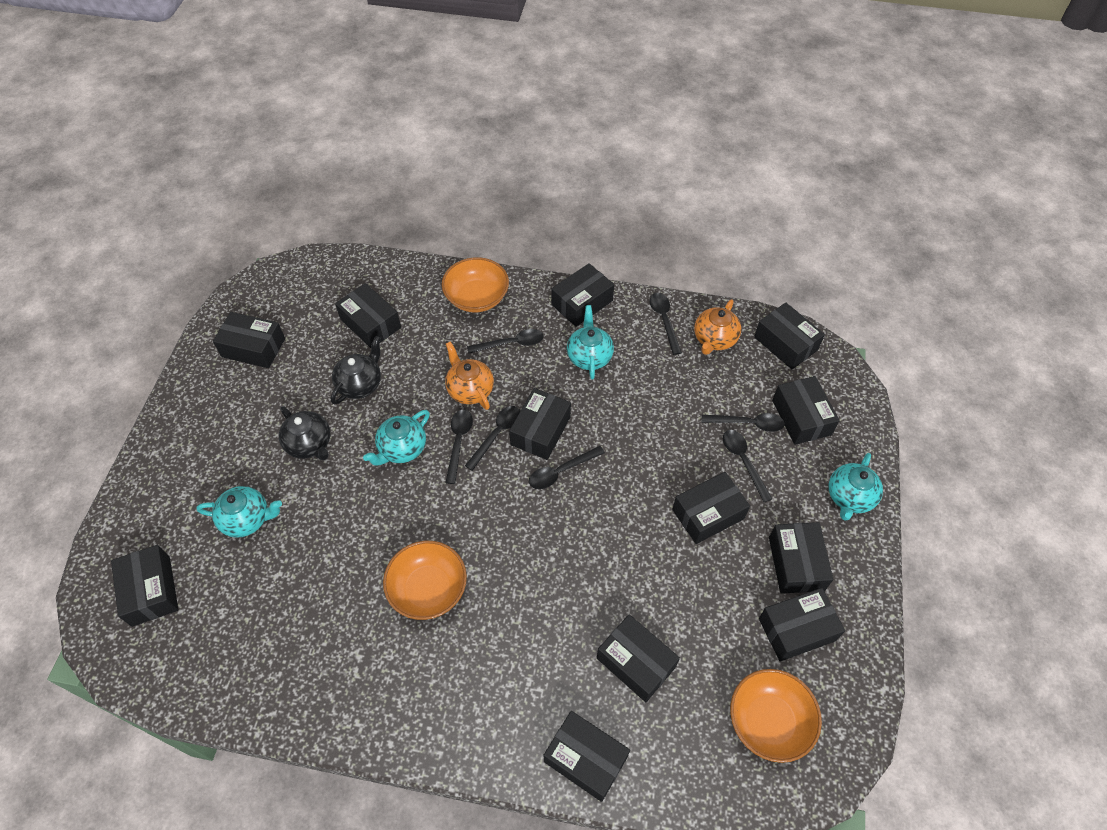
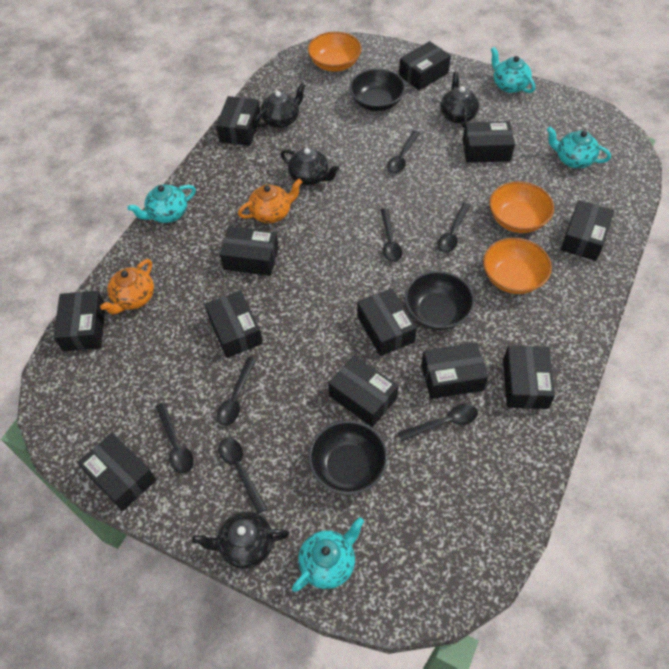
black bowl: none = 0 -> [309,420,388,495] [349,68,406,111] [405,271,475,330] = 3
black teapot: [279,406,330,460] [331,336,381,405] = 2 -> [192,512,289,569] [255,83,306,128] [281,148,340,186] [440,72,479,128] = 4

